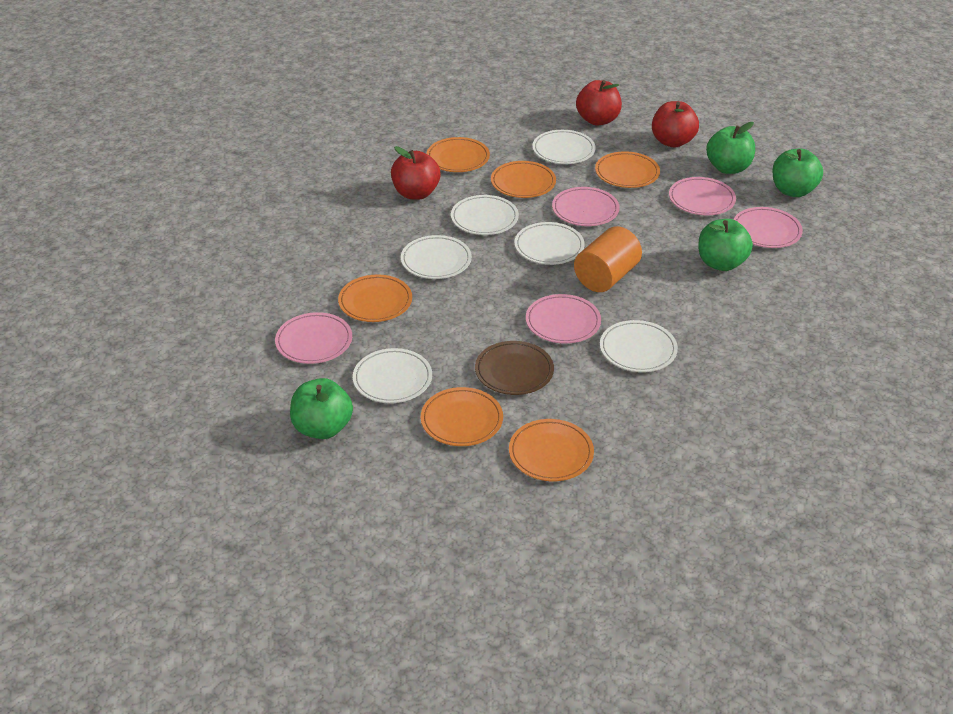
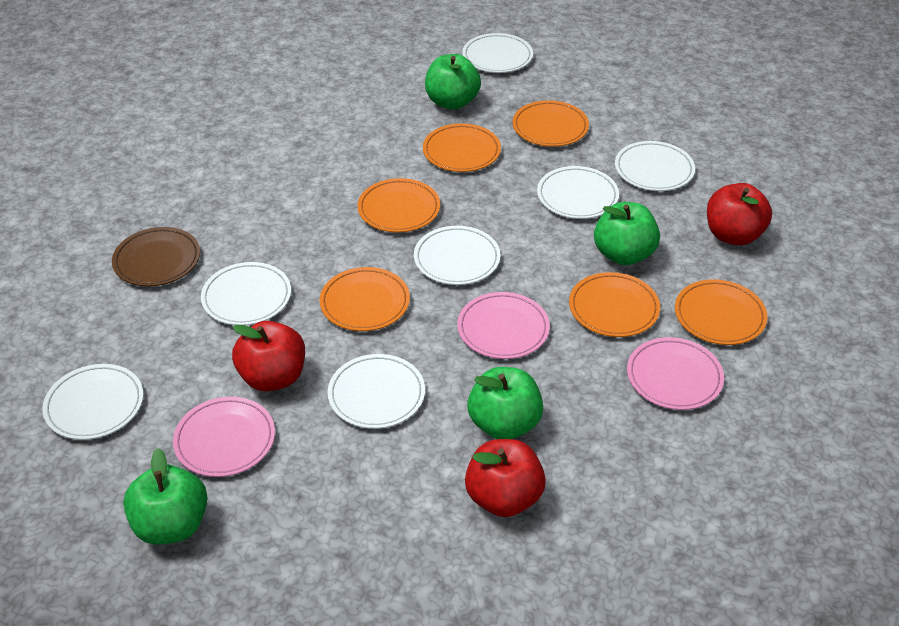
orange cylinder: [574,226,642,292] = 1 -> none = 0
pink plate: [275,312,352,364] [526,294,601,344] [552,187,620,226] [669,177,736,215] [734,207,803,248] = 5 -> [173,397,275,477] [457,292,550,359] [627,337,724,410] = 3
white plate: [353,348,432,403] [401,235,472,279] [451,195,519,235] [515,222,585,265] [533,130,596,164] [600,320,678,372] = 6 -> [42,364,143,440] [201,262,291,325] [328,354,425,429] [414,226,501,285] [462,33,533,73] [537,166,619,219] [615,141,695,191] = 7

